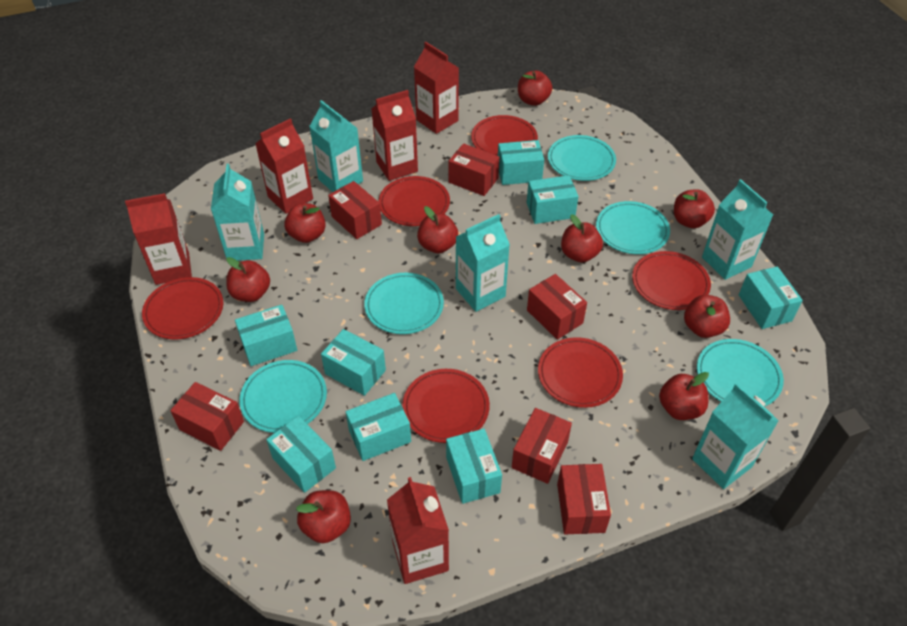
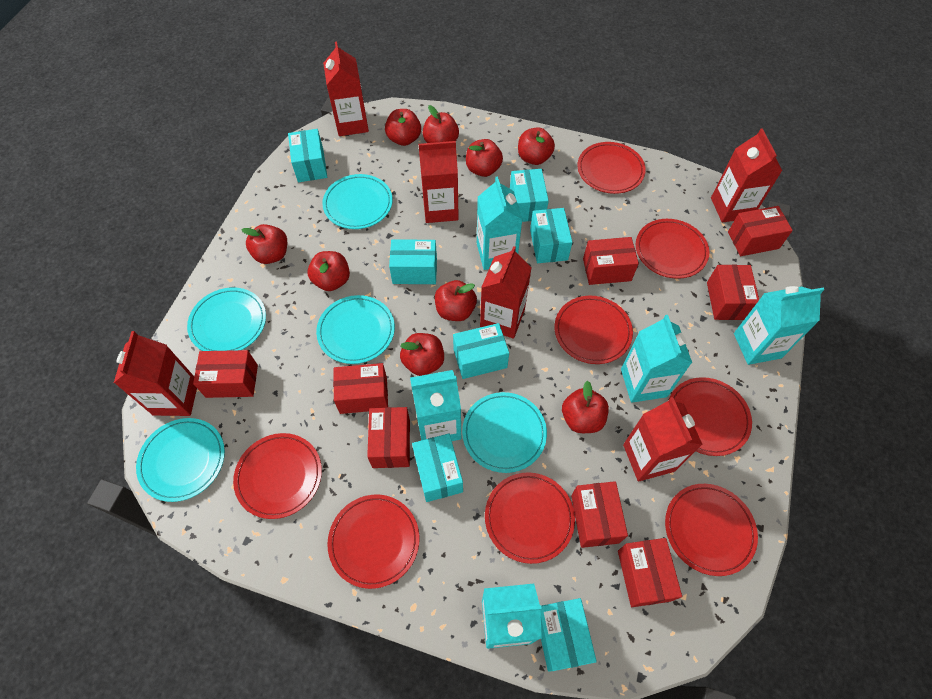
red box: [170,382,244,451] [328,181,382,239] [449,143,499,196] [512,408,572,484] [527,274,587,340] [557,464,611,534] = 6 -> [193,350,258,398] [333,363,388,414] [367,407,410,468] [571,481,628,548] [583,237,639,285] [618,538,682,607] [707,265,759,320] [728,206,793,256] = 8
red carton: [125,193,192,285] [255,118,313,214] [372,90,418,181] [387,477,449,584] [414,42,459,134] = 5 -> [114,331,197,416] [323,41,369,136] [419,141,459,223] [480,246,532,338] [623,397,703,481] [711,128,782,223] = 6
red plate: [142,277,223,340] [379,176,450,226] [402,369,490,443] [471,115,538,156] [538,337,623,408] [632,251,711,310] = 6 -> [233,433,322,519] [327,495,419,589] [485,472,575,564] [554,296,633,364] [577,142,646,194] [636,219,709,279] [665,484,758,576] [669,377,752,456] = 8
turquoise box: [235,305,297,366] [266,416,336,493] [321,329,386,396] [346,393,411,461] [446,429,502,504] [498,140,544,185] [527,175,579,224] [739,266,803,329] = 8 -> [288,129,327,182] [389,239,437,284] [412,434,463,502] [453,323,509,379] [510,169,549,222] [530,208,572,263] [541,598,597,672] = 7

